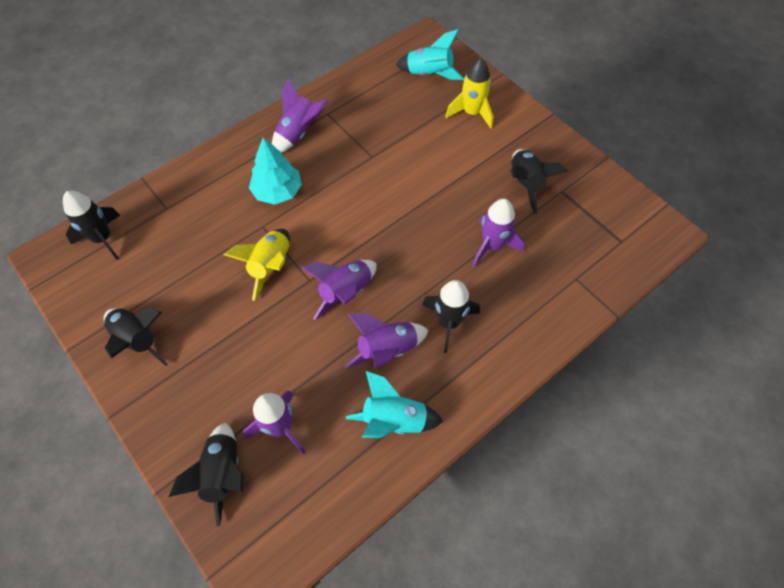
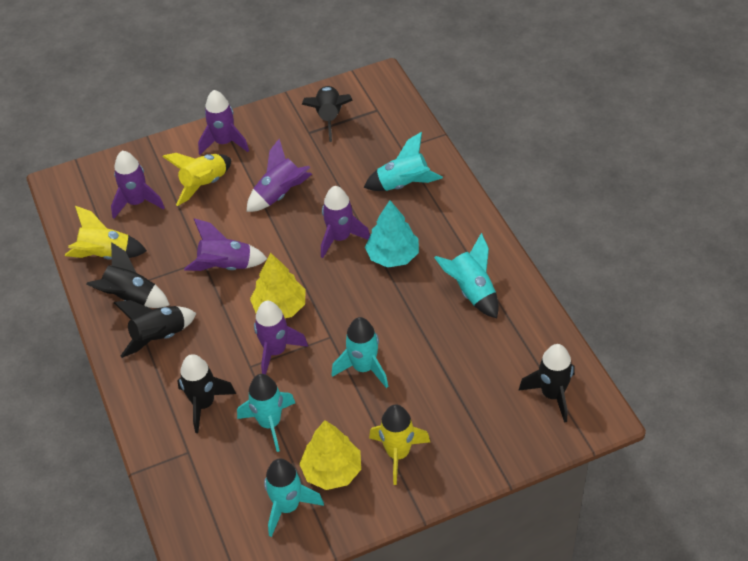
purple rocket: [243,390,306,455] [272,78,328,153] [301,260,377,320] [345,313,429,369] [473,199,524,267] = 5 -> [111,151,165,219] [184,218,267,271] [198,90,249,155] [247,139,312,212] [254,301,308,374] [321,186,370,258] = 6
turquoise rocket: [346,371,443,438] [396,29,464,80] = 2 -> [237,374,295,452] [264,459,324,537] [332,317,388,388] [364,132,443,191] [434,233,499,318] = 5
yellow rocket: [224,229,290,301] [445,58,493,129] = 2 -> [65,206,147,260] [162,153,231,206] [369,405,430,485] = 3
yellow tree: none = 0 -> [250,253,306,318] [299,420,361,490] = 2

